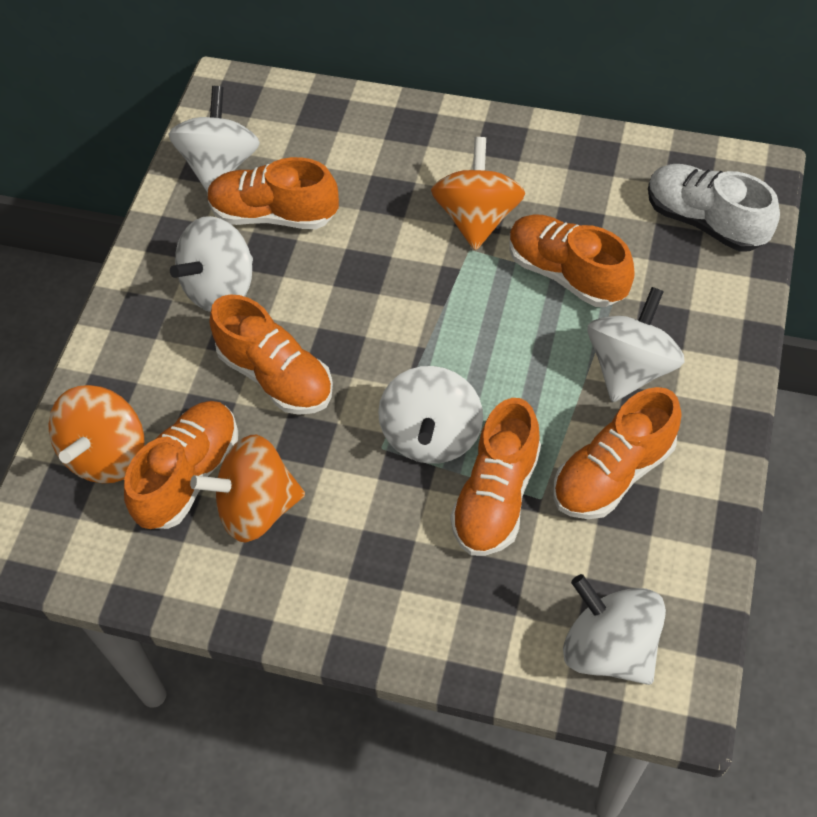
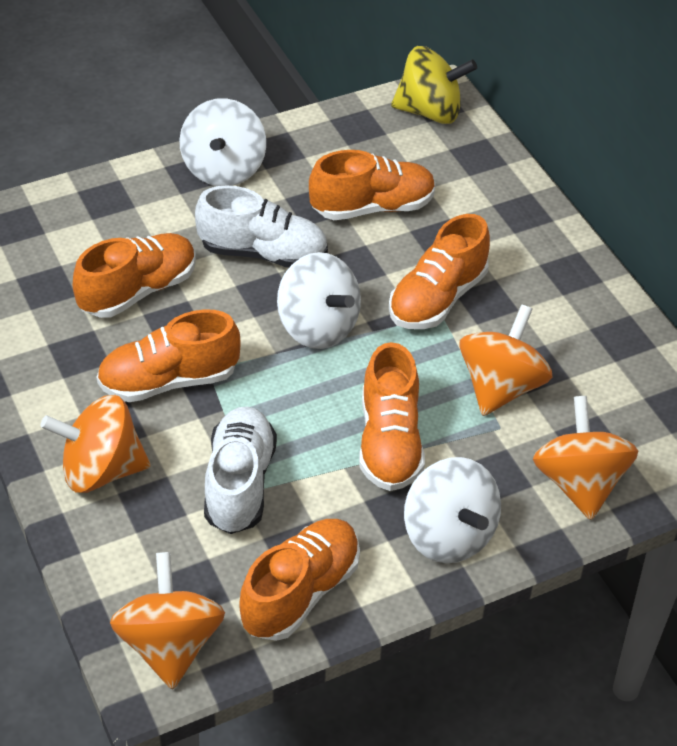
orange spinning top: [48,385,145,483] [190,435,305,542] [431,137,525,251] = 3 -> [40,395,150,493] [110,552,225,689] [459,304,552,416] [533,396,638,520] = 4
white shoe: [648,164,780,252] = 1 -> [195,185,328,268] [204,406,277,534] = 2
white spinning top: [168,86,260,192] [170,216,253,312] [378,366,483,464] [563,574,666,685] [588,287,684,402] = 5 -> [179,98,266,186] [277,252,361,349] [404,457,501,563] = 3
yellow spinning top: none = 0 -> [391,46,477,124] = 1

